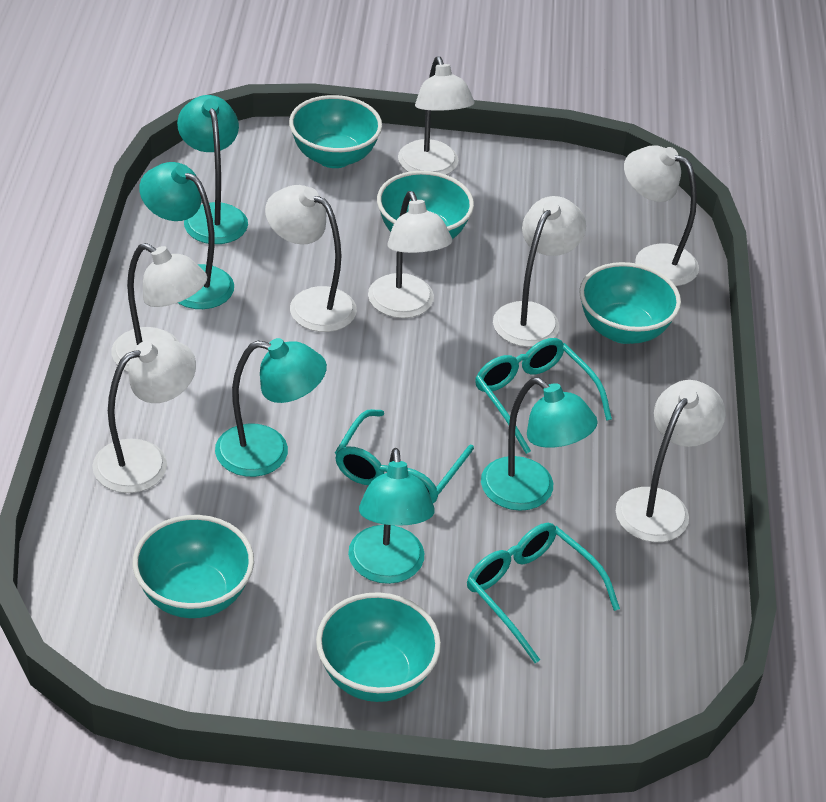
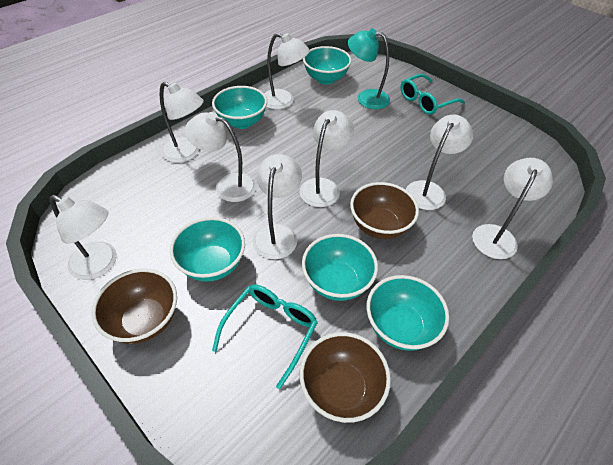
brown bowl: none = 0 -> [92,269,177,344] [300,332,391,423] [350,182,419,239] = 3
turquoise glasses: [335,409,474,503] [467,523,620,663] [475,338,612,454] = 3 -> [212,285,318,389] [400,74,465,115] = 2
turquoise lamp: [139,162,234,309] [177,95,248,244] [215,338,327,477] [348,448,435,584] [481,378,598,511] = 5 -> [348,28,390,109] = 1

